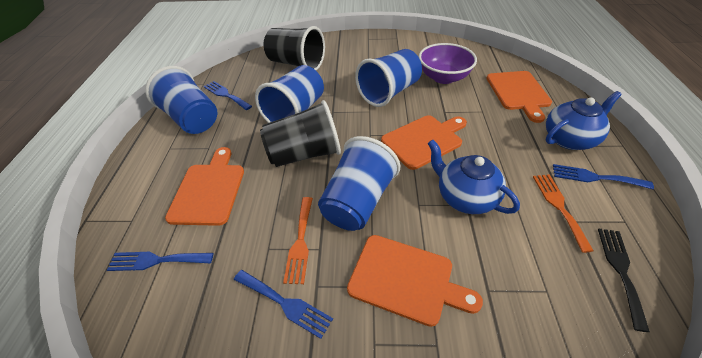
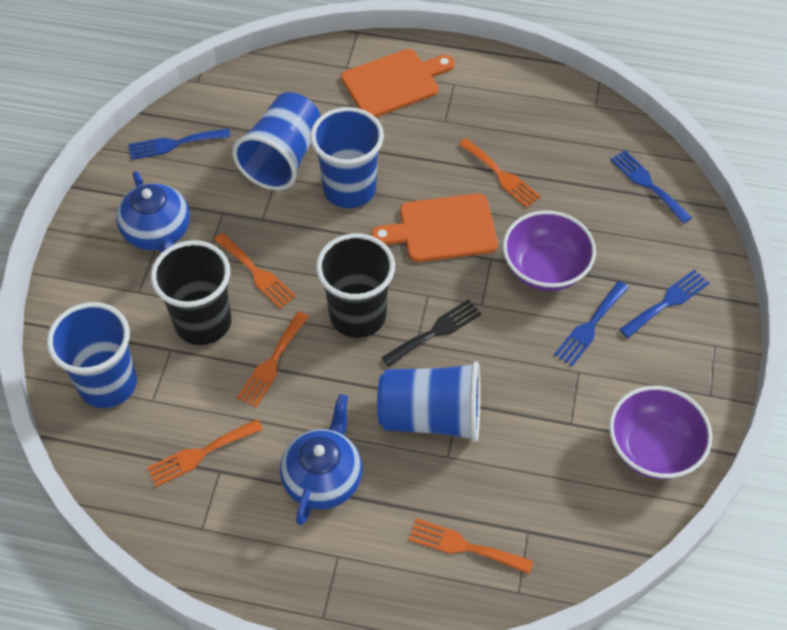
orange cutting board: [165,147,244,226] [347,235,483,327] [381,115,467,170] [486,71,552,123] = 4 -> [341,49,455,117] [371,193,498,262] = 2
orange fork: [283,197,313,284] [533,174,594,253] = 2 -> [147,419,263,487] [214,233,296,309] [237,311,309,407] [408,518,533,574] [458,138,541,208] = 5
purple bowl: [419,43,477,84] = 1 -> [503,210,596,291] [609,386,712,479] = 2

